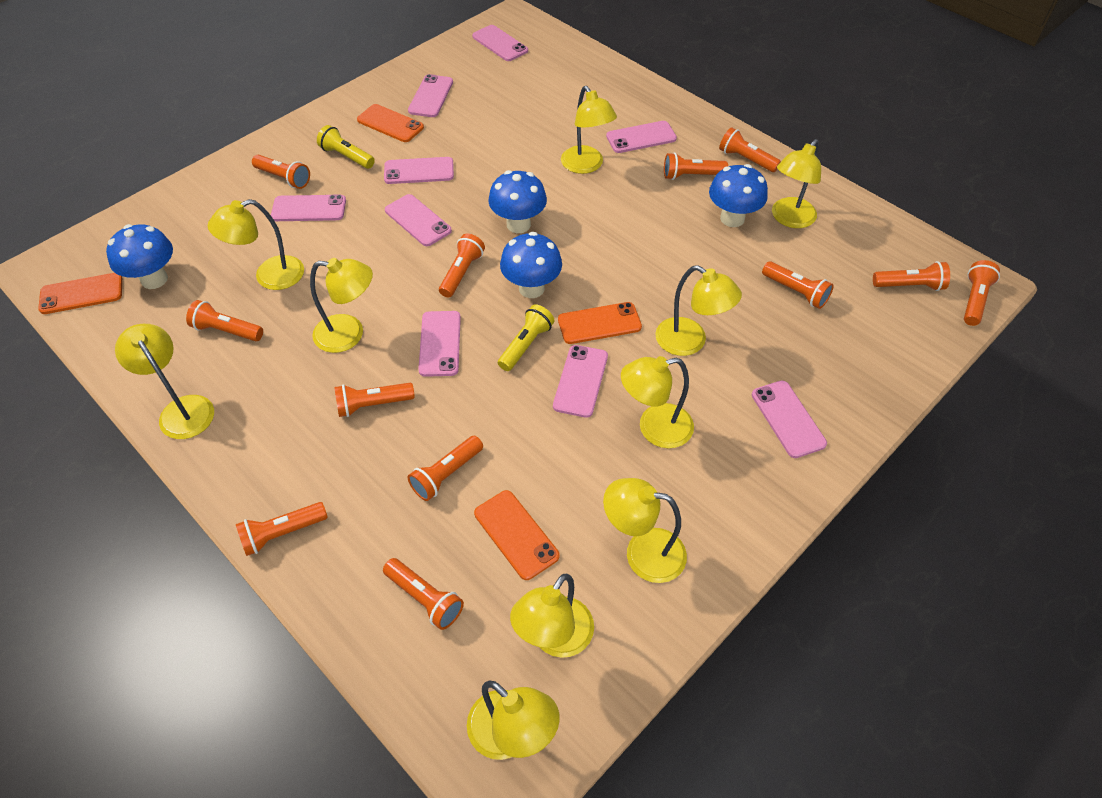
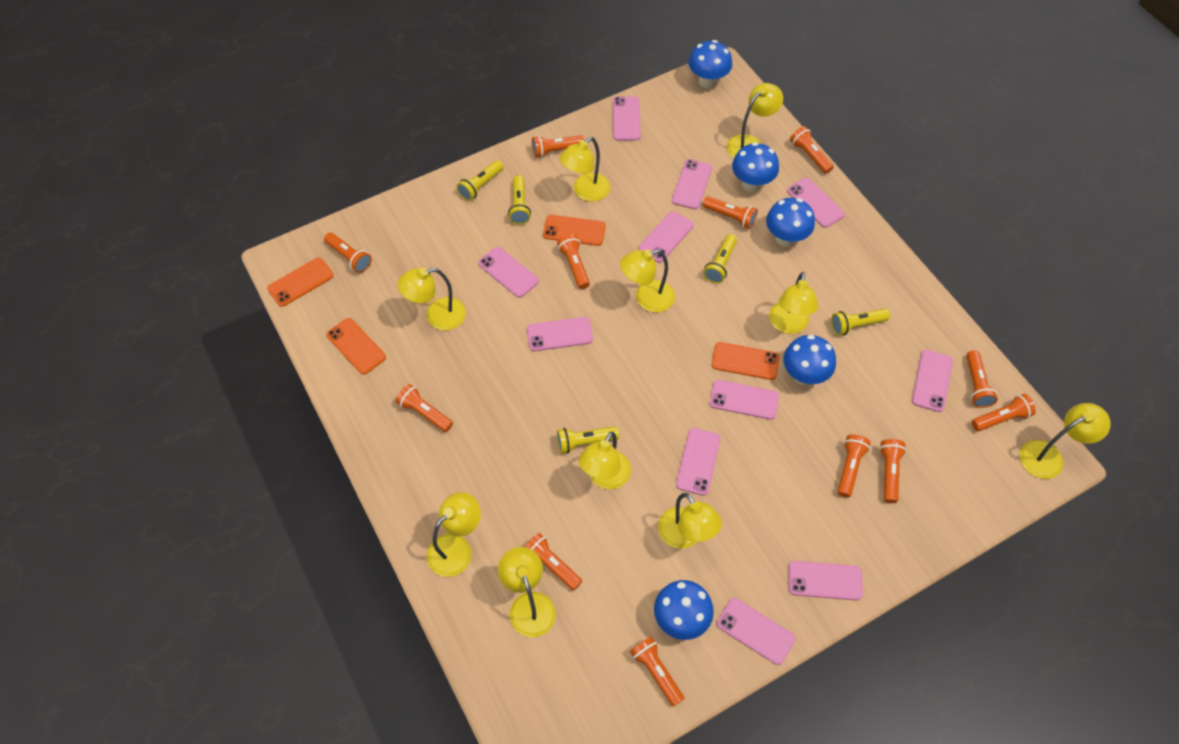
blue mushroom: [106,224,173,289] [489,170,547,233] [500,232,562,298] [709,164,768,227] = 4 -> [654,580,714,640] [688,40,732,89] [732,142,779,192] [766,198,815,247] [783,335,836,385] = 5
pink phone: [271,195,346,221] [384,157,454,184] [385,194,452,246] [408,74,453,117] [418,311,461,377] [472,25,528,61] [553,345,608,418] [606,121,677,153] [752,381,827,458] = 9 -> [478,247,539,298] [527,317,593,351] [612,96,641,141] [639,211,694,263] [672,159,712,209] [676,428,721,495] [710,380,779,420] [717,598,796,665] [787,178,845,228] [788,561,863,601] [912,350,953,412] = 11
yellow flashlight: [317,125,375,169] [498,304,555,371] = 2 -> [457,160,504,201] [508,176,531,225] [557,426,619,454] [703,234,737,284] [831,308,890,335] = 5

